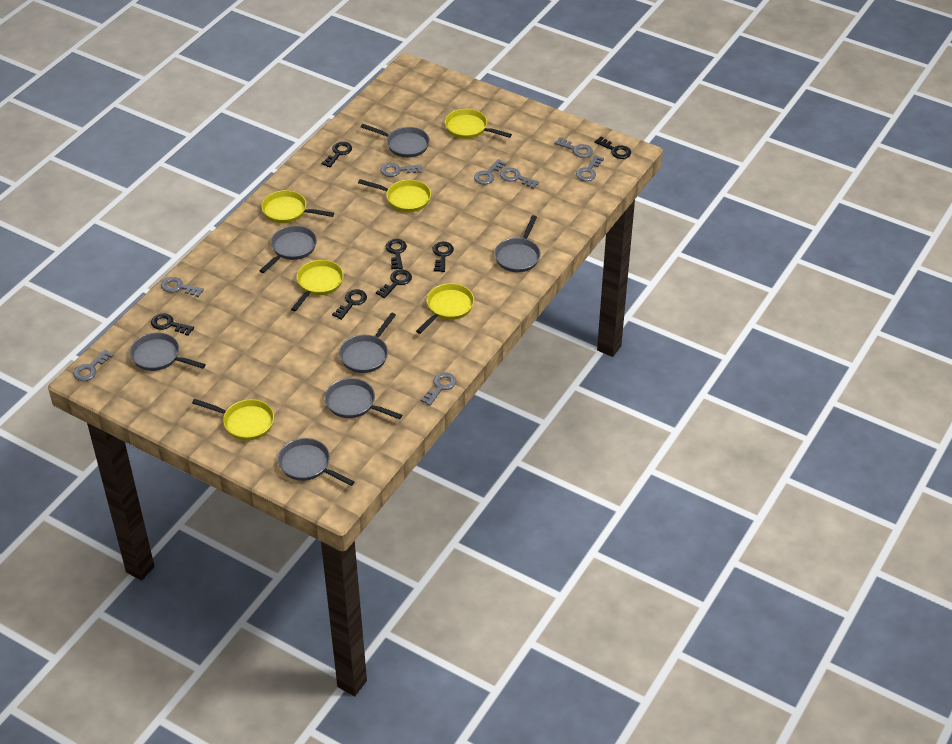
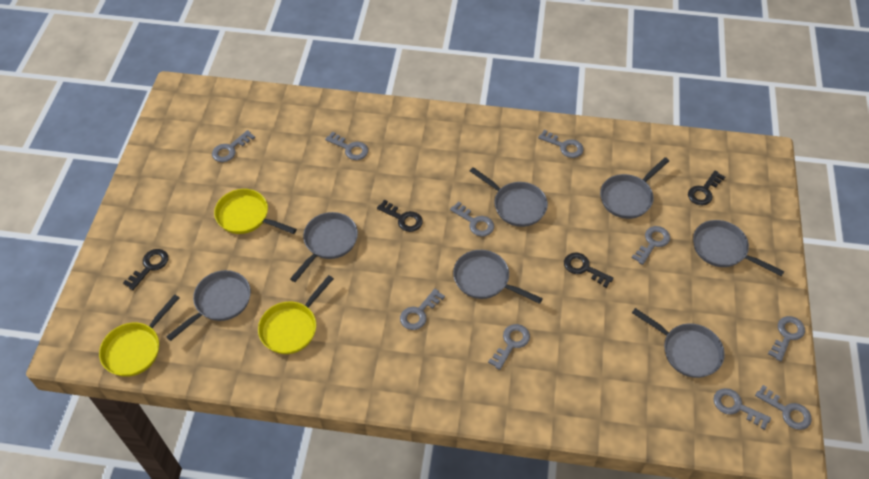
black key: [151,313,194,336] [321,142,352,167] [332,289,367,320] [376,270,412,298] [385,239,407,269] [433,242,454,272] [595,137,631,159] = 7 -> [123,249,168,290] [377,199,423,232] [564,252,614,288] [688,171,725,205] = 4
grey key: [73,350,114,381] [161,277,204,297] [381,163,422,177] [420,373,456,406] [474,159,506,185] [500,168,539,189] [554,137,593,158] [576,155,604,181] = 8 -> [212,130,255,162] [325,131,368,160] [400,289,445,330] [450,201,494,237] [488,324,530,370] [538,130,584,158] [632,226,670,265] [713,388,771,430] [755,385,812,430] [768,316,805,361] = 10
yellow pan: [192,399,274,440] [261,190,334,223] [291,260,344,312] [358,179,431,212] [416,283,474,334] [445,109,512,139] = 6 -> [99,294,179,377] [214,189,297,234] [258,275,334,354] = 3

